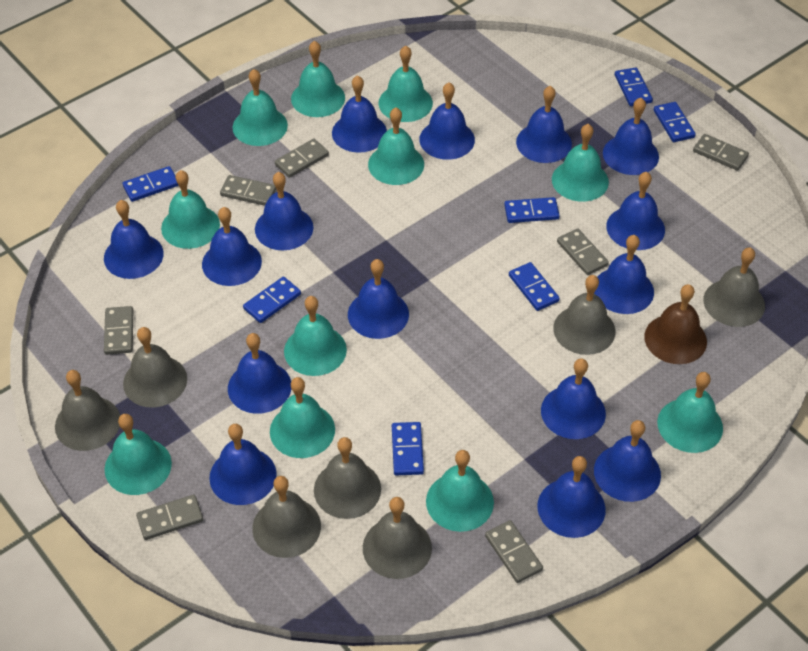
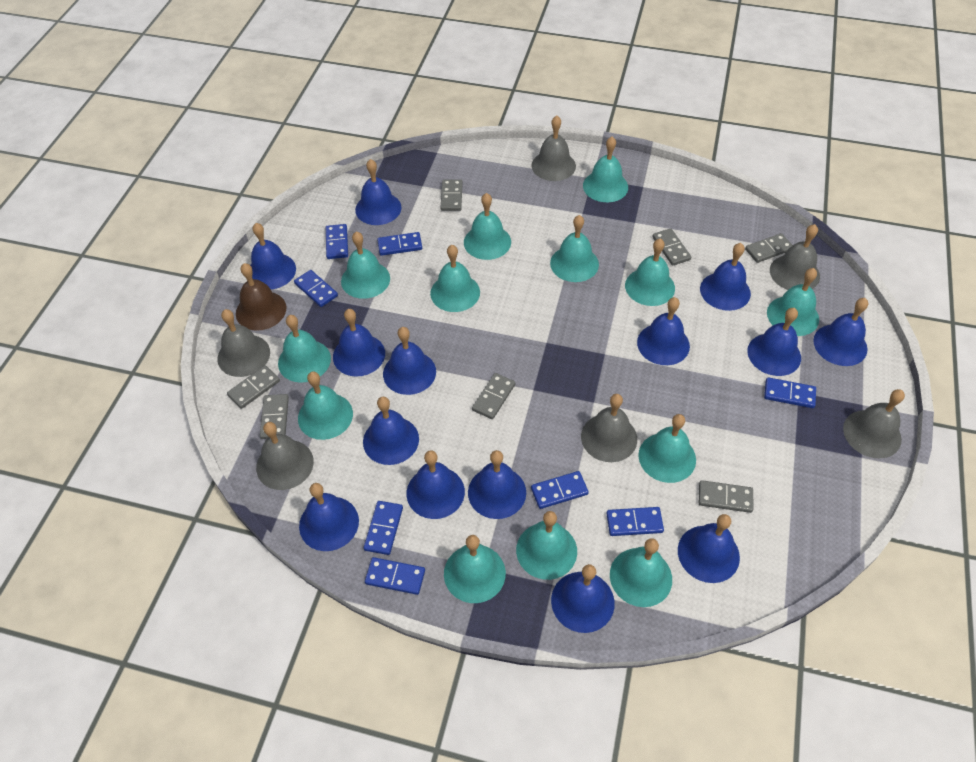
blue bell: [104,200,164,279] [202,207,262,286] [209,424,277,505] [228,333,291,414] [255,172,313,250] [332,75,387,153] [348,259,409,339] [419,83,475,160] [516,86,572,163] [537,456,606,538] [541,358,606,439] [594,235,654,314] [594,420,661,502] [603,98,659,175] [606,172,665,250] = 15 -> [250,223,296,290] [299,483,359,551] [333,309,385,377] [355,159,401,225] [363,397,419,465] [383,327,436,395] [406,450,465,519] [468,450,526,519] [551,564,615,633] [637,297,690,365] [678,514,740,583] [700,243,751,311] [747,308,801,376] [813,298,868,366] = 14
blue domino: [123,166,179,202] [243,277,301,323] [392,422,424,475] [504,197,560,223] [509,262,560,311] [615,68,653,106] [654,102,696,142] = 7 -> [294,270,338,307] [326,224,348,259] [364,501,403,555] [365,557,425,595] [377,232,422,256] [531,471,589,509] [606,507,664,536] [764,377,816,408] = 8
grey bell: [55,370,120,451] [123,327,187,408] [252,476,321,558] [314,437,381,519] [363,497,432,579] [553,275,615,355] [703,247,765,327] = 7 -> [218,309,270,377] [256,422,314,490] [531,116,576,181] [581,394,637,462] [770,224,820,290] [843,389,905,458] = 6
turquoise bell: [105,414,172,495] [161,170,220,249] [233,69,288,146] [270,377,335,458] [284,296,347,376] [291,41,345,117] [368,107,424,185] [379,46,433,122] [426,450,494,532] [552,124,609,202] [657,372,723,453] = 11 -> [278,315,331,383] [298,372,353,440] [341,231,390,299] [430,245,480,312] [444,535,506,603] [464,193,511,260] [516,511,577,580] [550,215,599,282] [583,137,628,202] [610,539,672,607] [625,238,675,306] [638,414,696,483] [767,268,819,336] = 13

